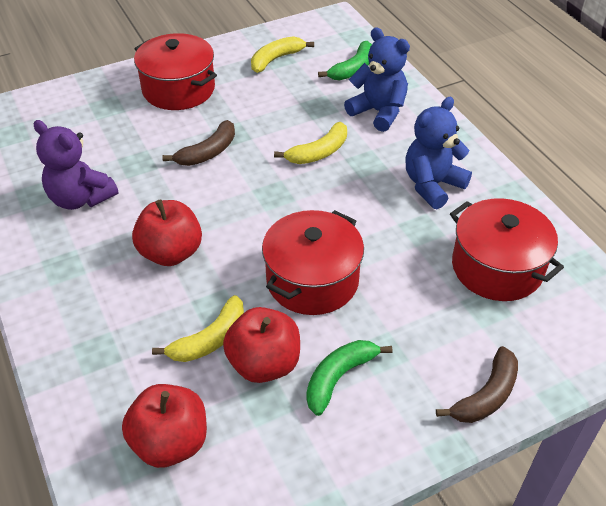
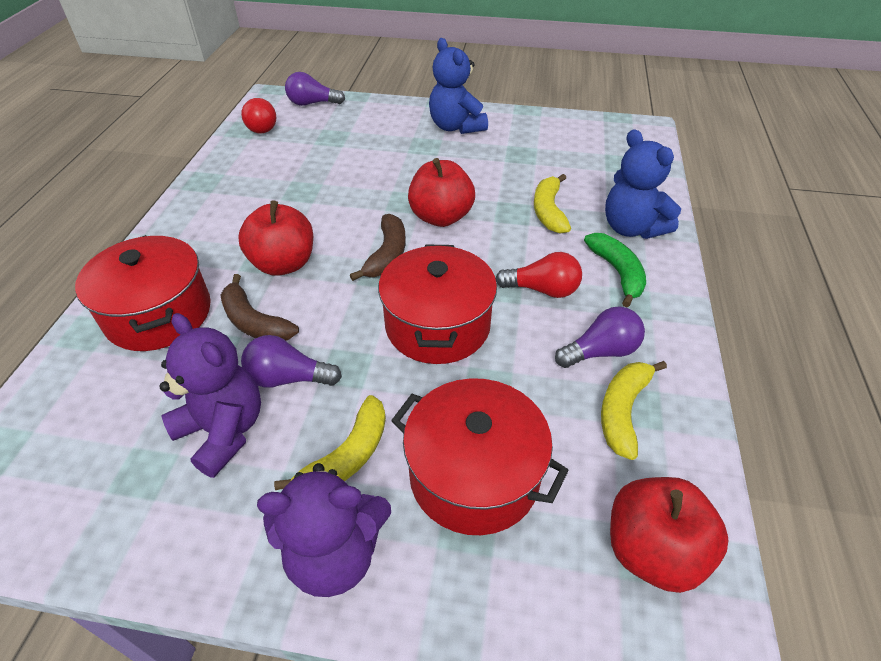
green banana: [306,340,392,416] [318,41,372,80] = 2 -> [584,233,646,307] = 1
purple light bulb: none = 0 -> [241,335,342,388] [285,72,345,106] [555,306,645,368] = 3
purple teddy bear: [34,120,118,210] = 1 -> [159,313,261,478] [257,463,391,597] = 2
red light bulb: none = 0 -> [241,98,277,134] [496,252,582,298] = 2

